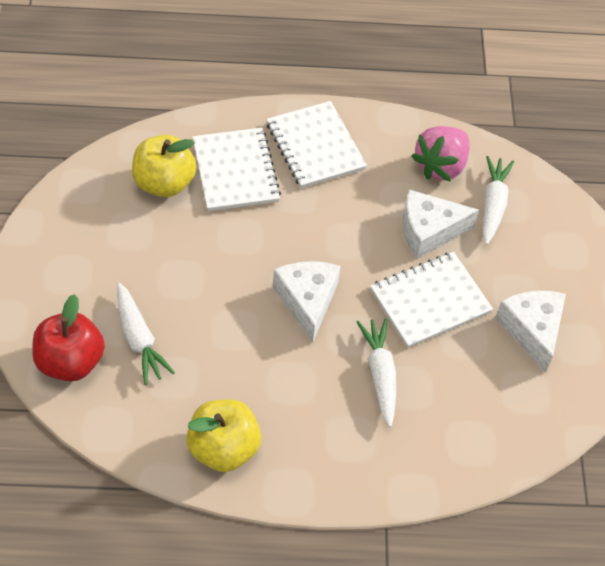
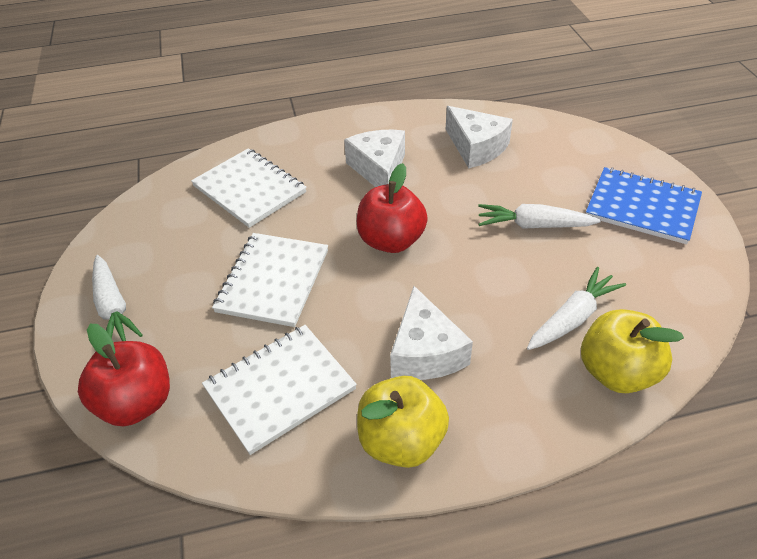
blue notebook: none = 0 -> [586,167,702,244] = 1
pink strawberry: [411,126,470,182] = 1 -> none = 0
red apple: [32,294,105,381] = 1 -> [78,324,170,426] [357,163,428,253] = 2

